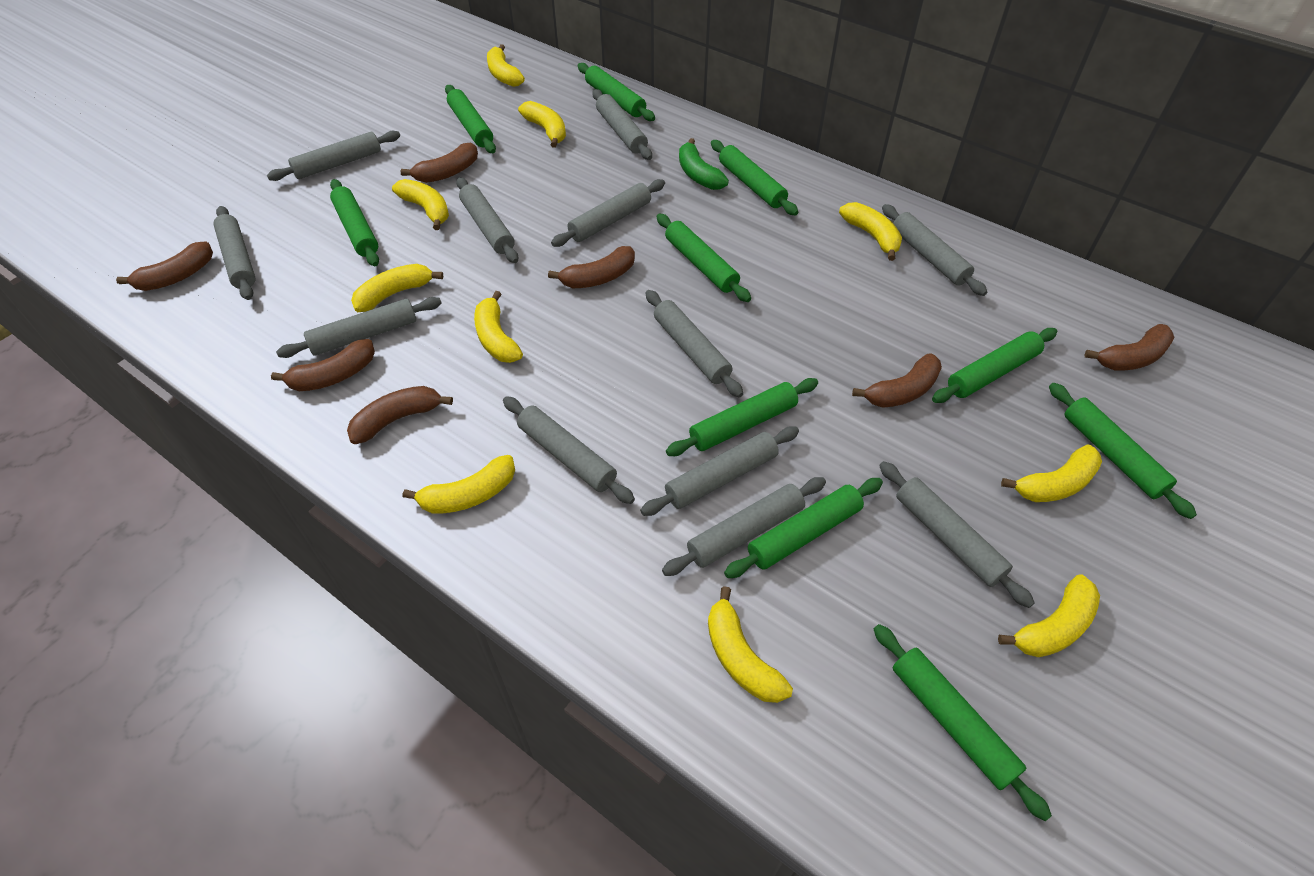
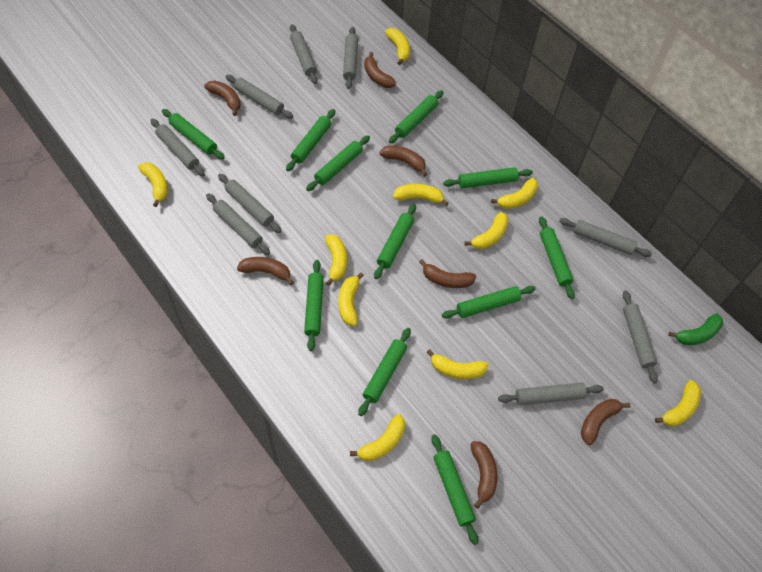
green rolling pin: [330,179,379,266] [445,85,496,153] [578,63,655,121] [657,213,751,302] [666,378,818,456] [711,140,798,215] [724,478,883,578] [874,624,1052,821] [932,328,1057,403] [1049,383,1197,519] = 10 -> [162,109,225,160] [286,109,335,171] [304,260,324,351] [306,135,370,191] [358,328,411,416] [374,204,416,279] [389,90,444,144] [431,434,478,545] [442,286,535,319] [443,167,533,188] [539,216,575,299] = 11
grey rolling pin: [213,206,256,300] [267,130,400,181] [276,297,442,358] [456,177,518,263] [503,396,635,504] [551,179,665,247] [592,89,652,160] [640,426,799,516] [646,290,743,398] [662,477,826,576] [879,461,1035,608] [882,204,987,296] = 12 -> [150,119,205,176] [206,193,270,255] [218,174,282,233] [226,75,293,119] [290,24,317,84] [343,27,358,89] [498,383,604,405] [559,218,652,257] [623,290,658,384] = 9

